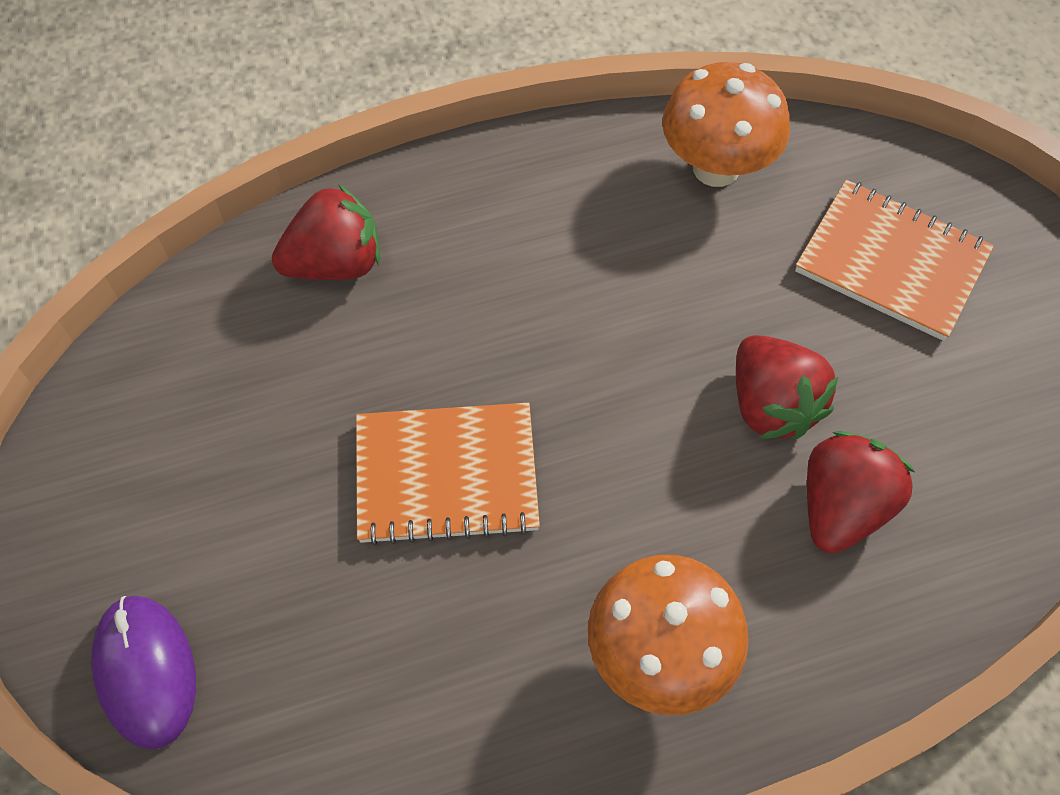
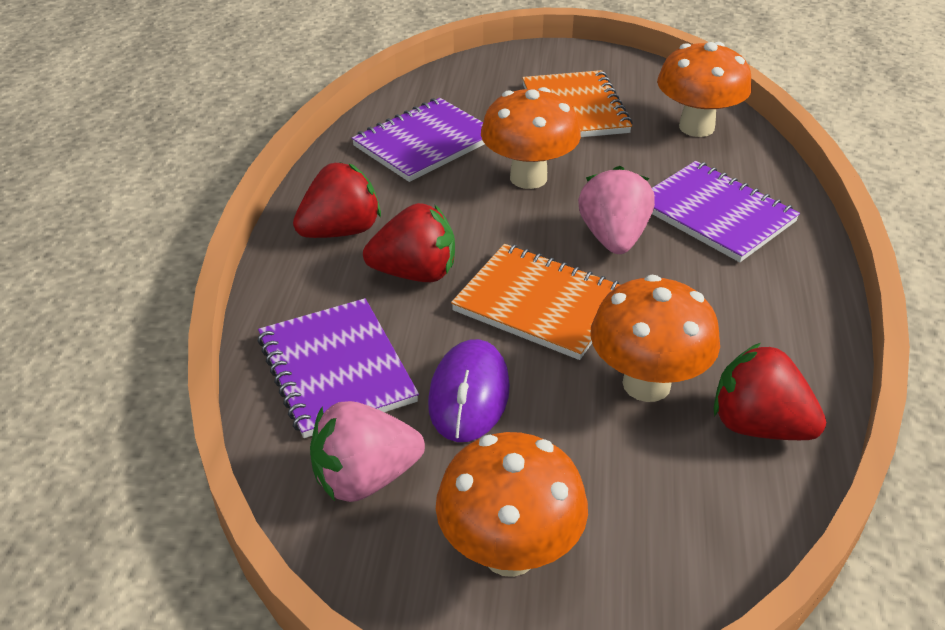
orange mushroom: [588,555,749,715] [662,62,790,187] = 2 -> [436,432,588,577] [481,87,581,189] [590,275,720,402] [657,42,752,137] = 4
pink strawberry: none = 0 -> [310,401,425,502] [578,166,655,254] = 2
purple notebook: none = 0 -> [257,298,419,438] [352,98,485,182] [652,161,800,262] = 3

